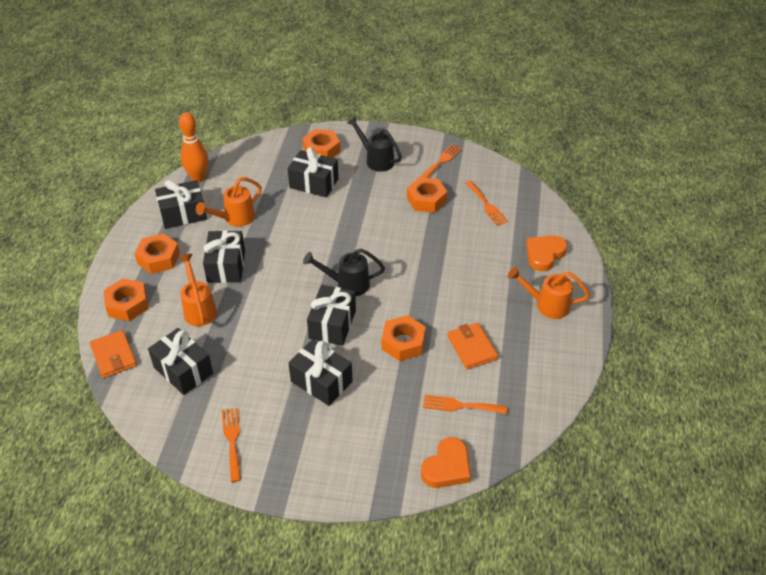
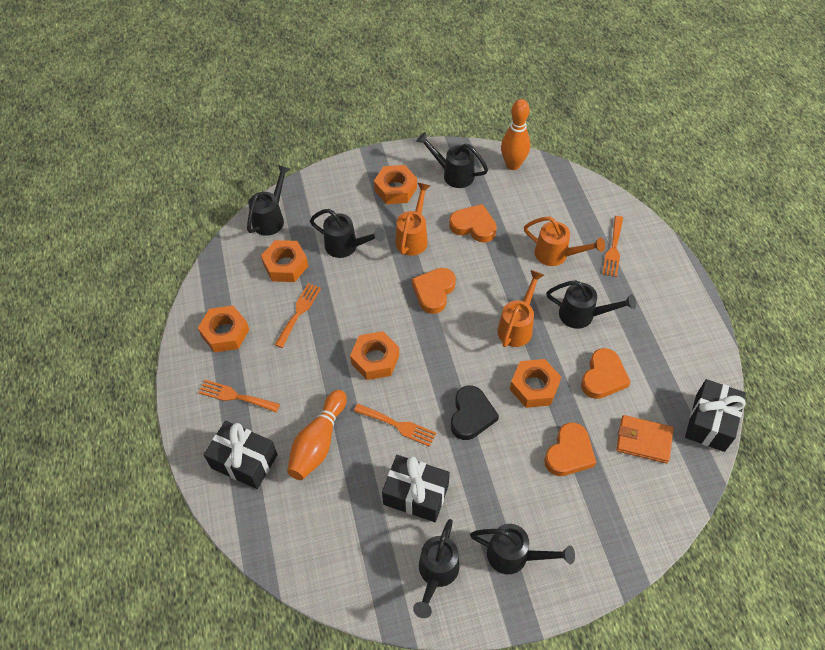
black gift: [148,328,213,395] [155,180,207,229] [203,230,245,283] [288,147,339,198] [288,339,353,406] [307,285,356,346] = 6 -> [204,421,278,489] [382,455,450,522] [685,379,746,452] = 3
black heart: none = 0 -> [451,386,499,440] = 1
black watering can: [303,249,385,296] [347,117,402,172] = 2 -> [247,165,290,236] [310,209,385,258] [413,519,460,618] [416,132,488,188] [470,524,575,574] [546,280,636,329] = 6
orange bowling pin: [179,112,209,182] = 1 -> [287,390,347,480] [501,99,530,170] = 2
orange heart: [421,437,471,488] [526,236,567,271] = 2 -> [412,268,456,314] [449,204,497,242] [544,423,596,476] [581,348,631,399] = 4
orange wallet: [90,330,137,378] [448,323,498,369] = 2 -> [616,415,673,463] = 1

